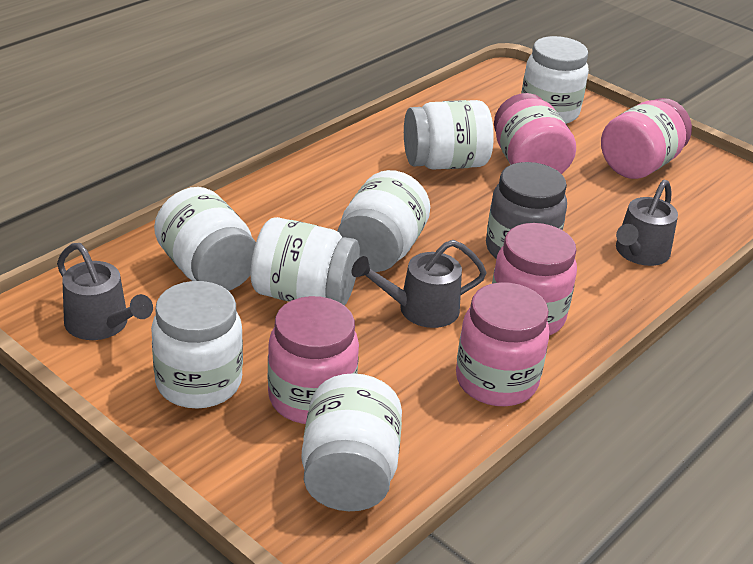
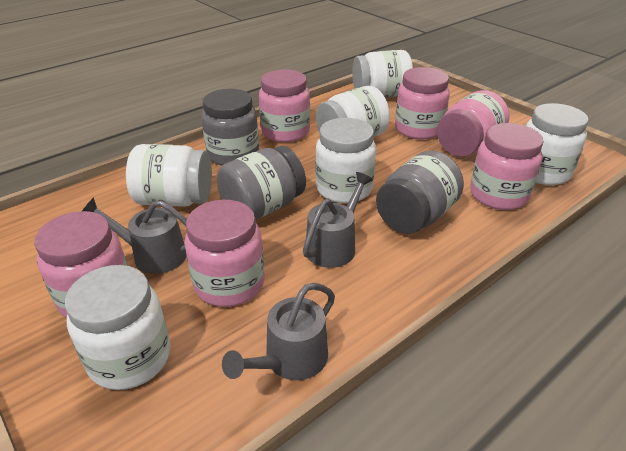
grey jar: [486,162,567,259] = 1 -> [201,89,259,166] [217,146,306,220] [376,151,464,234] = 3
pink jar: [268,296,359,424] [456,282,550,406] [492,223,577,335] [494,93,576,174] [601,98,692,179] = 5 -> [34,211,128,318] [185,200,265,307] [259,69,310,142] [395,67,450,140] [437,90,509,157] [470,123,544,210] = 6
white jar: [151,281,243,409] [154,187,256,291] [251,217,360,306] [301,373,402,511] [337,170,430,272] [404,100,494,170] [522,36,589,124] = 7 -> [65,265,171,390] [126,144,212,207] [315,118,376,203] [316,86,390,137] [352,50,413,97] [526,103,589,185] = 6

